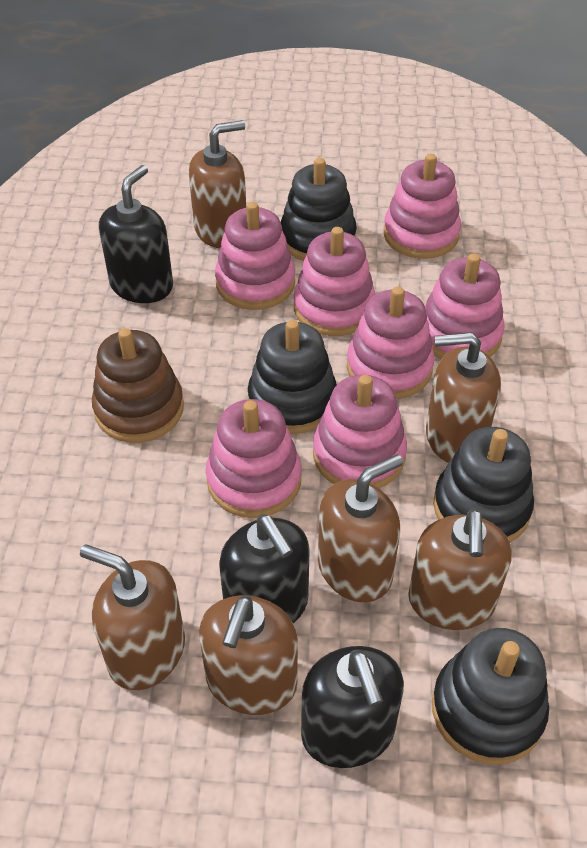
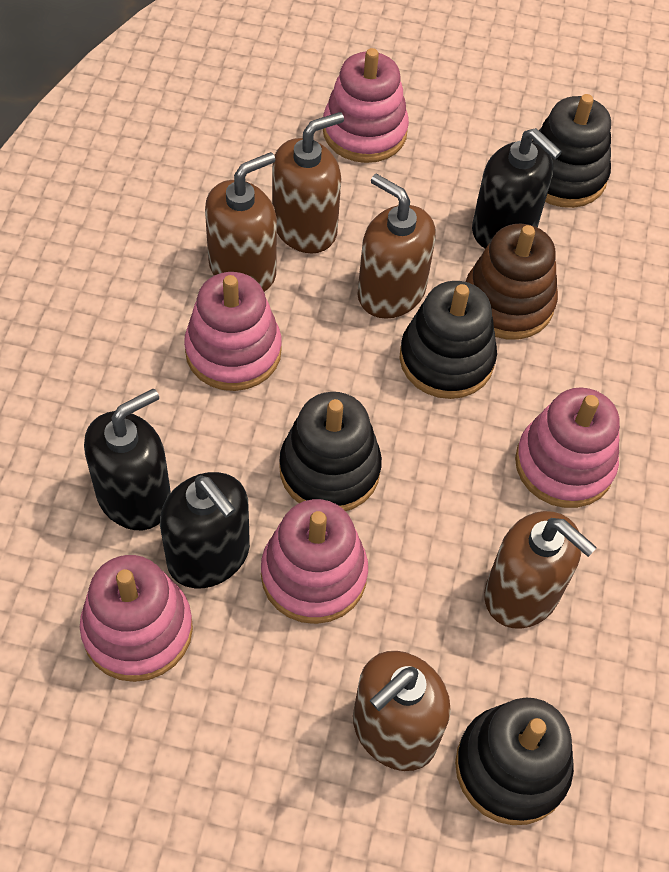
brown soap dispenser: [80,545,185,690] [189,120,246,248] [199,595,298,715] [318,454,403,602] [408,509,512,630] [426,332,501,463] = 6 -> [205,152,277,292] [272,112,344,253] [353,651,451,771] [357,174,436,319] [484,511,597,629] = 5
pink stacking toy: [206,399,302,518] [215,202,295,310] [293,227,375,336] [313,375,407,488] [347,287,435,399] [383,154,461,259] [425,253,505,359] = 7 -> [80,555,193,682] [184,272,282,391] [261,499,368,624] [323,48,409,163] [515,388,620,508] = 5

